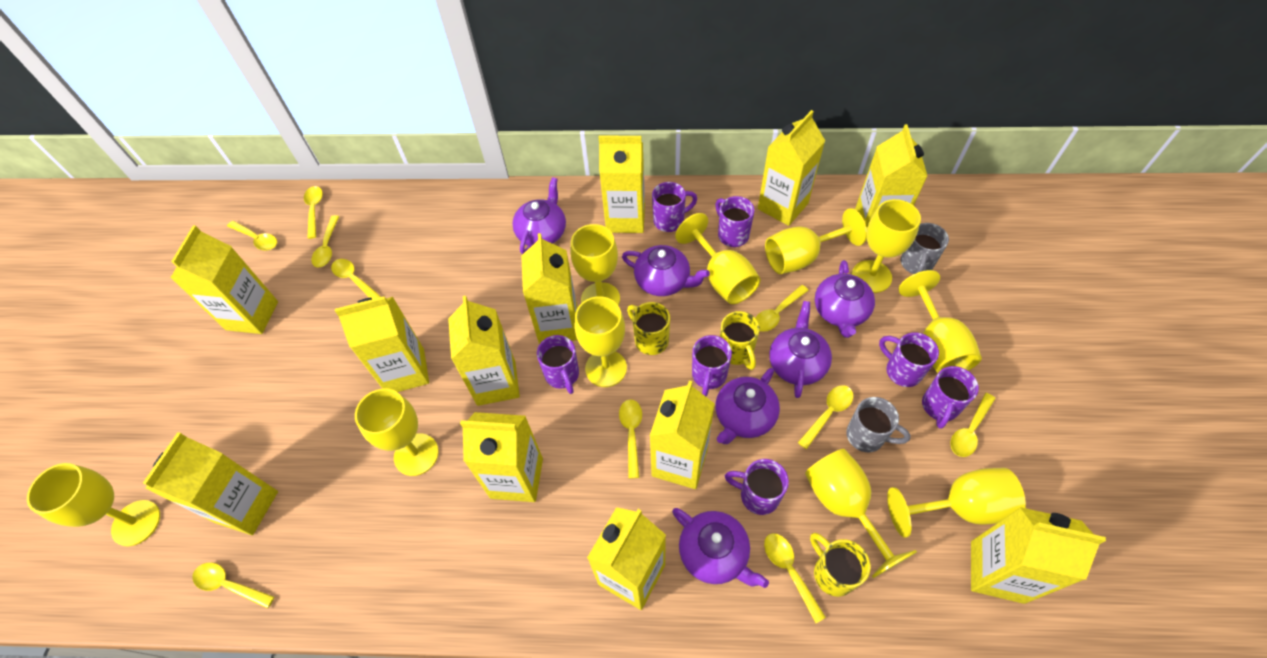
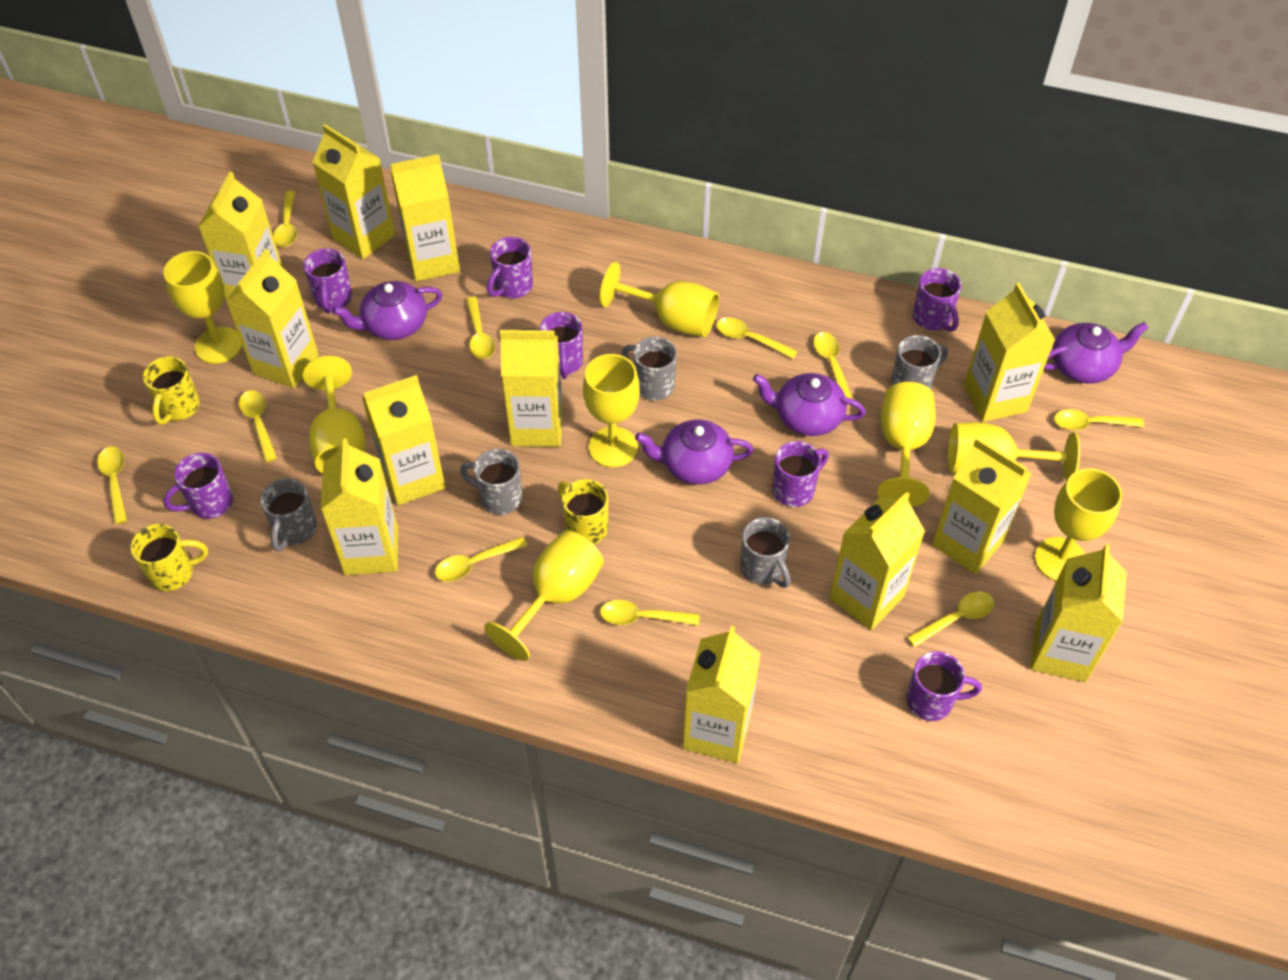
grey mug: [846,397,911,452] [901,223,949,274] = 2 -> [261,478,317,552] [460,449,522,515] [622,337,677,401] [741,517,791,588] [891,335,948,389] = 5
purple teapot: [512,177,566,254] [622,245,710,296] [672,508,769,588] [715,368,780,444] [769,301,832,398] [815,260,875,338] = 6 -> [332,281,442,340] [635,419,754,485] [753,373,866,436] [1044,322,1148,384] = 4
yellow goblet: [27,463,160,546] [355,389,439,476] [570,224,620,305] [575,296,627,387] [675,213,760,304] [765,208,867,274] [805,449,917,578] [852,199,921,293] [887,468,1026,538] [899,270,982,374] = 10 -> [163,251,242,364] [303,356,366,474] [484,530,604,661] [583,354,640,468] [600,262,719,337] [877,382,936,507] [948,422,1080,481] [1035,468,1122,581] = 8

